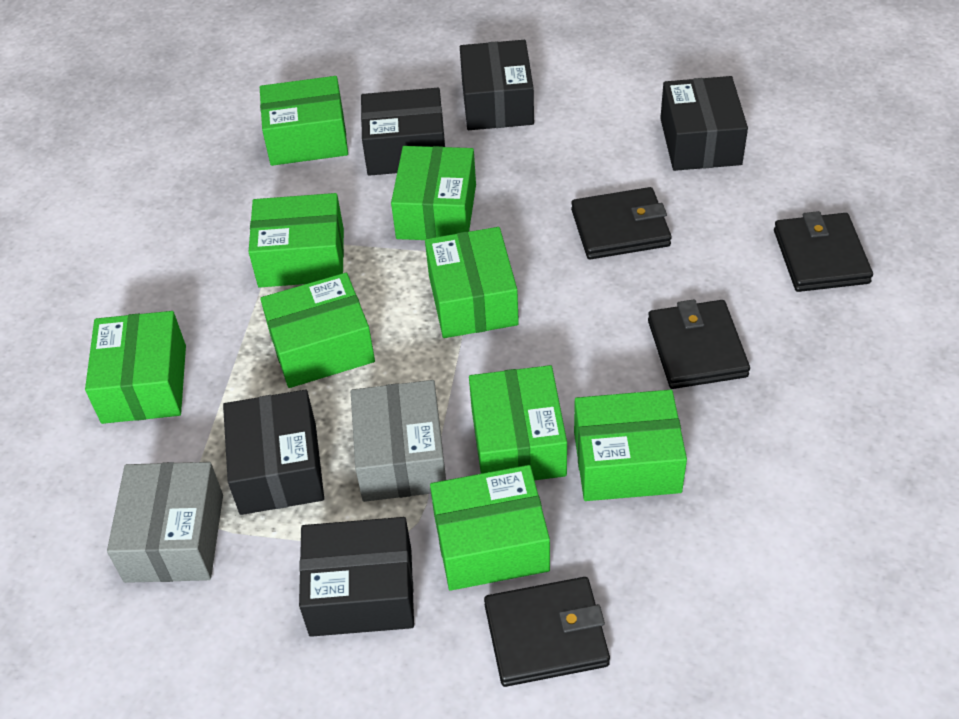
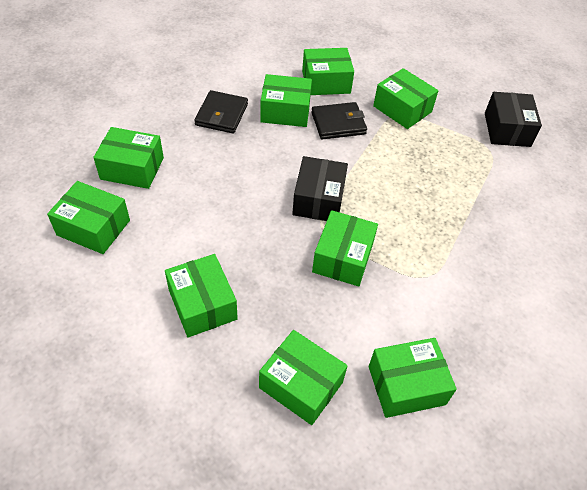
black box: [223,390,324,515] [299,517,414,637] [361,88,445,176] [460,40,534,130] [660,76,748,171] = 5 -> [292,156,348,221] [485,92,542,147] = 2
black wallet: [484,577,610,687] [571,187,672,260] [648,299,750,389] [774,211,873,292] = 4 -> [194,90,248,134] [311,102,367,139] = 2
grey box: [107,462,223,583] [351,380,446,502] = 2 -> none = 0

